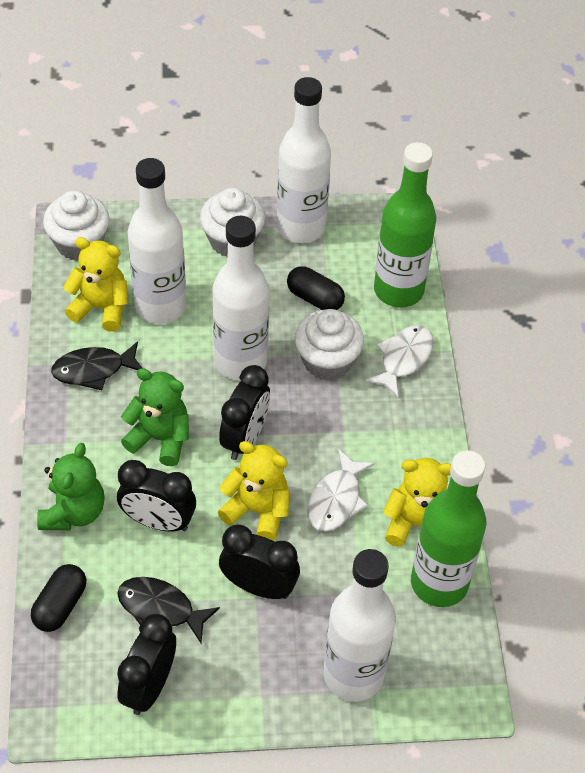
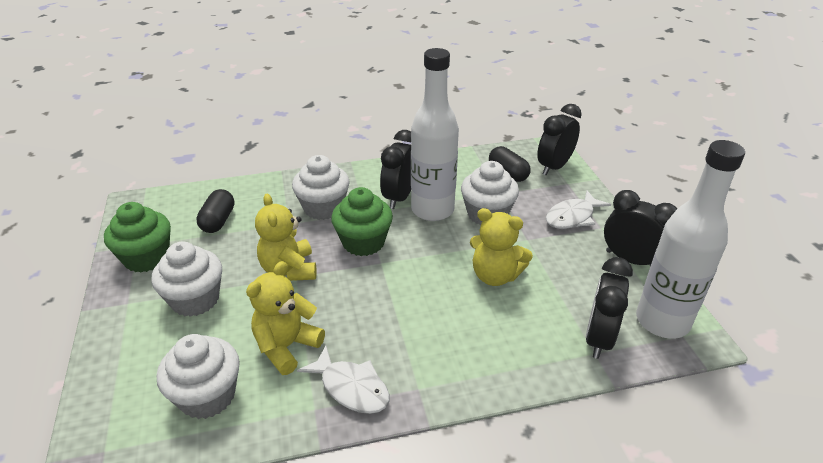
black fish: [51,341,142,390] [117,577,220,643] = 2 -> none = 0
green bottle: [374,142,436,307] [411,450,486,607] = 2 -> none = 0
green cupcake: none = 0 -> [104,202,171,272] [331,187,393,256] = 2
green teddy bear: [37,443,105,530] [121,368,189,466] = 2 -> none = 0
white bottle: [127,158,186,324] [212,216,269,380] [277,77,331,243] [323,549,396,702] = 4 -> [411,48,459,221] [636,140,745,339] = 2
white cupcake: [43,191,109,261] [200,188,265,257] [295,309,364,381] = 3 -> [151,242,222,317] [157,334,240,419] [292,155,350,220] [461,161,519,225] = 4

